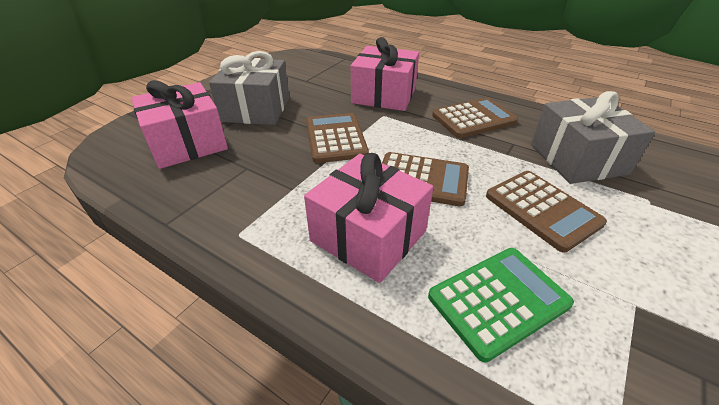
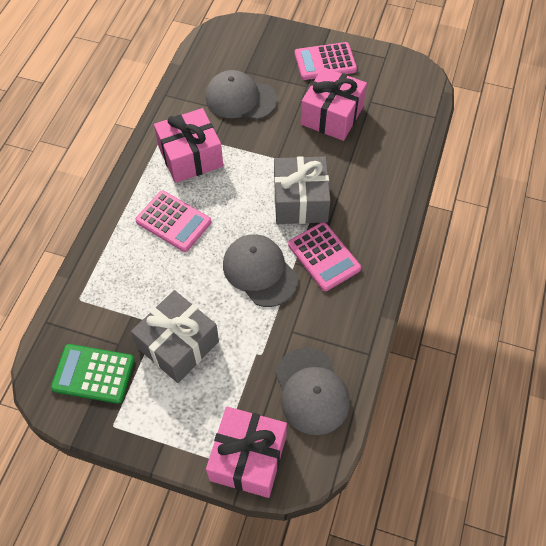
brown calculator: [306,113,369,163] [382,152,469,206] [432,98,518,138] [486,171,607,252] = 4 -> none = 0
grey cap: none = 0 -> [205,70,277,120] [223,234,298,307] [275,347,350,435] = 3
pink calculator: none = 0 -> [135,191,212,252] [288,222,361,291] [295,42,357,80] = 3

